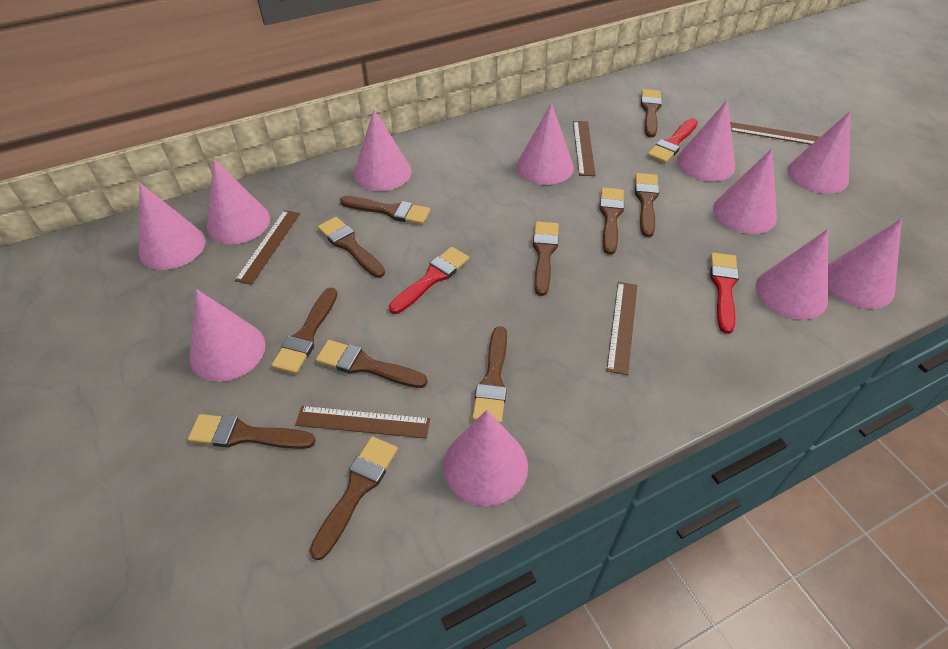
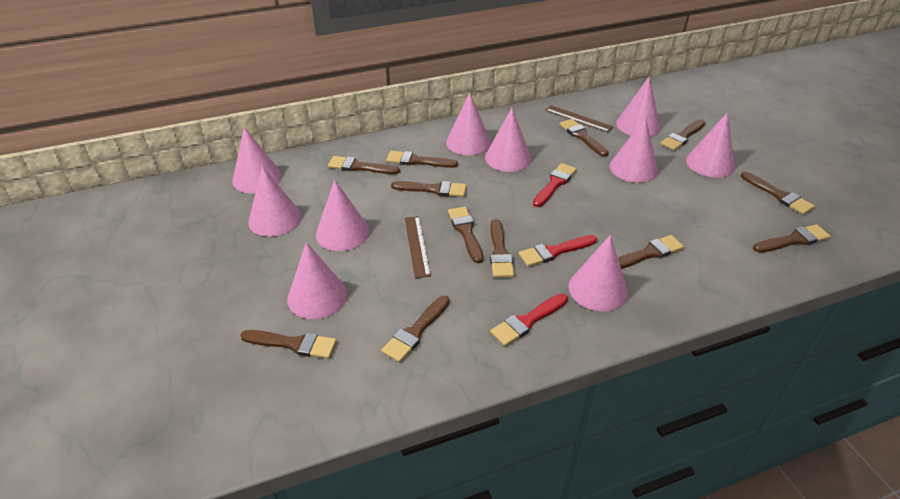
brown brush: [188,414,316,449] [271,288,337,374] [310,436,398,560] [316,340,428,388] [318,217,385,278] [340,196,430,225] [472,326,507,424] [533,221,559,296] [599,188,624,255] [635,173,659,237] [641,89,662,137] = 11 -> [240,330,337,359] [328,156,400,174] [381,296,450,363] [386,151,458,168] [391,181,466,197] [448,207,483,263] [490,219,514,278] [559,119,609,157] [618,235,684,269] [660,119,705,151] [741,172,815,215] [753,224,831,253] = 12
brown ruler: [235,210,300,285] [295,406,430,439] [573,121,596,176] [606,282,637,375] [730,122,820,145] = 5 -> [405,216,431,278] [545,105,613,132] = 2
pink cone: [139,183,206,270] [189,289,265,382] [206,159,270,244] [354,109,412,191] [443,410,528,506] [517,103,574,185] [677,100,735,181] [713,149,777,234] [756,229,828,320] [788,111,851,194] [828,219,902,309] = 11 -> [232,127,282,193] [248,166,302,237] [287,242,347,319] [316,180,370,251] [446,92,491,155] [485,108,532,172] [568,235,628,311] [610,117,658,183] [616,76,660,137] [686,112,735,178] = 10

